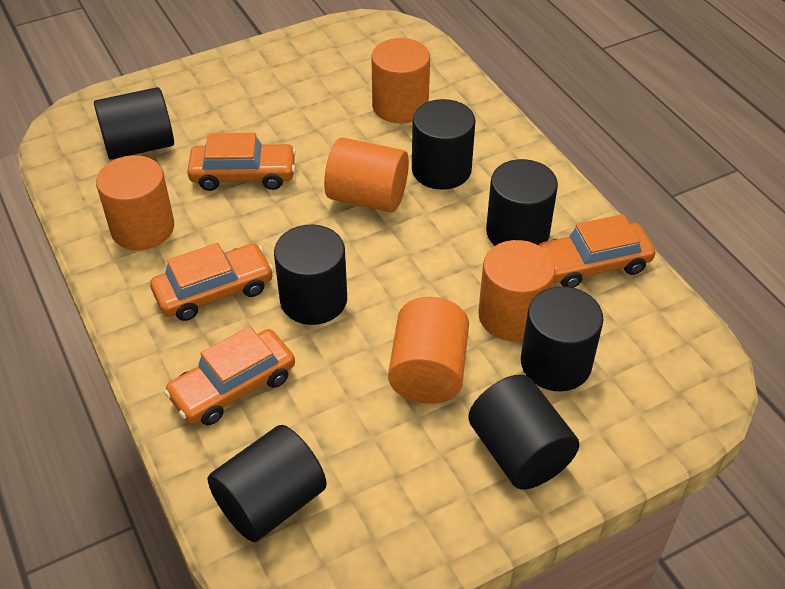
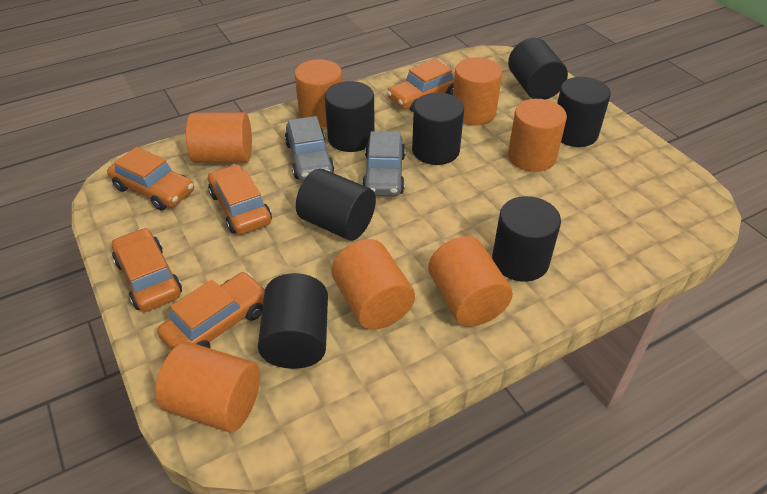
grey car: none = 0 -> [285,116,334,181] [362,131,405,196] = 2
orange car: [150,243,274,321] [164,326,295,425] [187,133,296,191] [538,214,655,288] = 4 -> [107,147,194,211] [112,228,182,312] [157,272,266,351] [208,164,272,235] [387,59,455,112] = 5
orange cylinder: [96,155,174,250] [324,138,409,212] [371,38,430,123] [388,297,469,404] [478,240,555,342] = 5 -> [155,342,260,432] [186,112,252,163] [294,59,342,128] [331,239,415,330] [428,236,513,326] [453,57,502,125] [508,99,567,172] = 7

